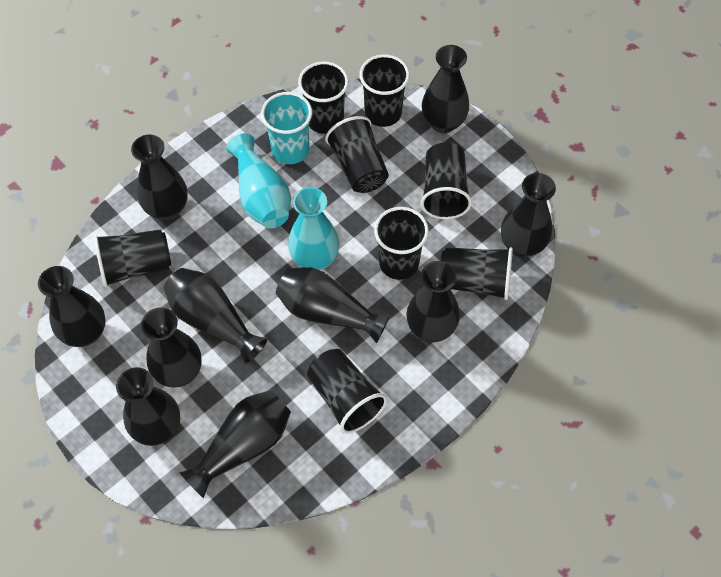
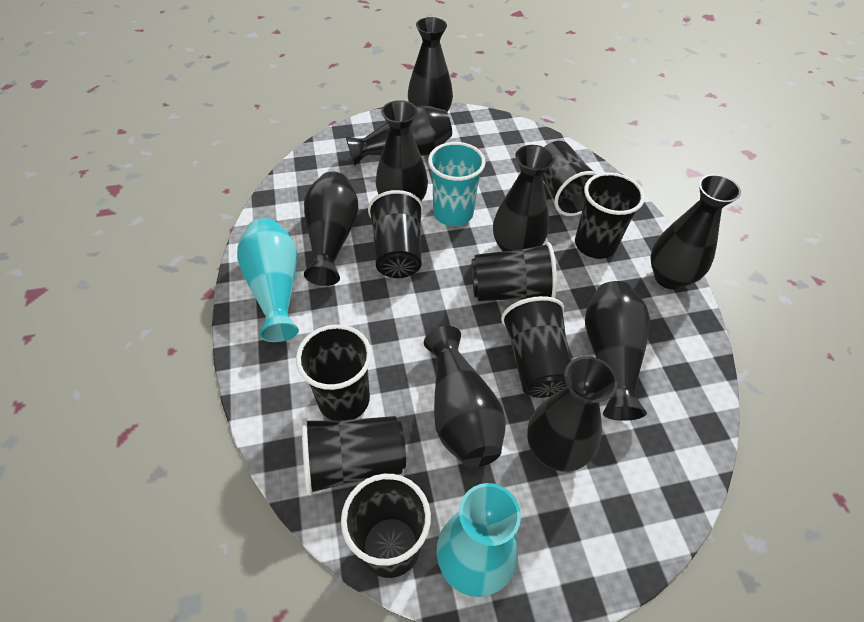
black vase: [38,266,106,347] [116,367,180,446] [131,135,188,220] [141,307,202,388] [164,268,267,364] [180,390,291,498] [276,267,390,344] [406,261,460,342] [422,45,469,133] [501,173,556,257] = 10 -> [304,172,358,286] [346,105,452,166] [376,100,428,201] [408,17,453,112] [424,326,506,468] [493,145,555,252] [527,356,618,472] [585,281,650,421] [650,174,741,289] = 9

